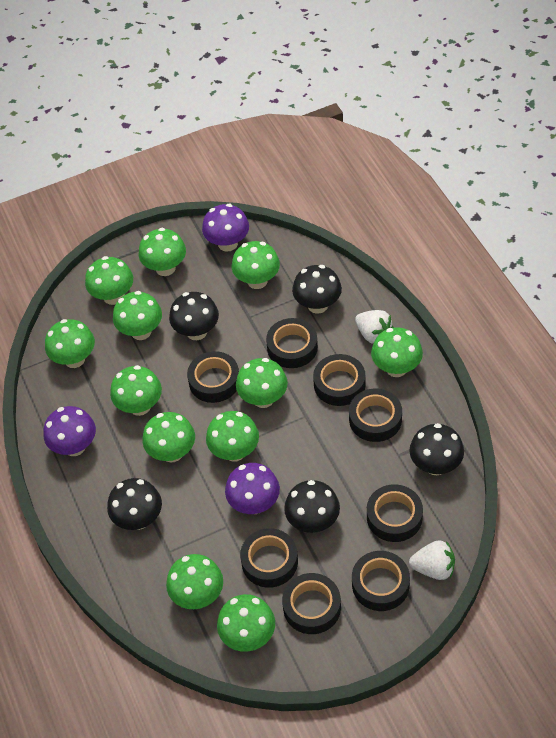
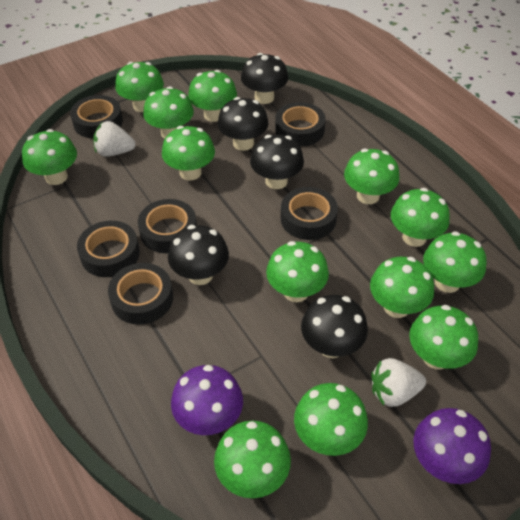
black tape: [187,351,239,403] [240,528,298,588] [266,318,318,368] [282,573,341,634] [313,354,366,406] [349,389,402,442] [352,551,410,611] [367,484,423,542] = 8 -> [70,95,123,138] [77,221,140,277] [108,263,173,325] [138,199,197,253] [275,102,326,146] [281,187,338,240] = 6
green mushroom: [45,319,95,368] [85,256,133,305] [110,365,162,416] [113,291,162,340] [139,228,186,276] [143,412,195,463] [166,554,223,609] [206,411,259,462] [217,594,275,652] [231,241,280,289] [236,358,288,408] [371,327,423,377] = 12 -> [22,129,77,185] [115,62,164,112] [143,86,194,139] [162,126,215,180] [188,70,237,122] [214,421,291,498] [266,241,329,302] [294,383,368,456] [344,148,399,204] [370,257,434,318] [391,188,450,247] [409,305,478,370] [423,231,486,293] = 13
purple mushroom: [43,406,96,456] [202,204,249,252] [225,463,280,514] = 3 -> [171,365,243,435] [413,408,491,484] = 2

